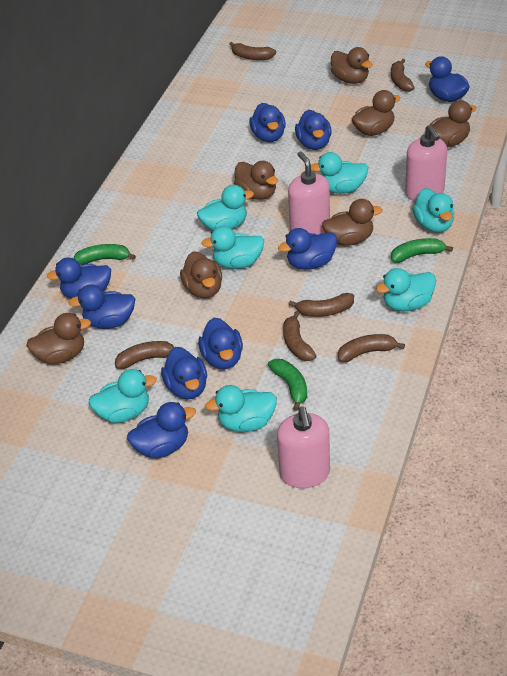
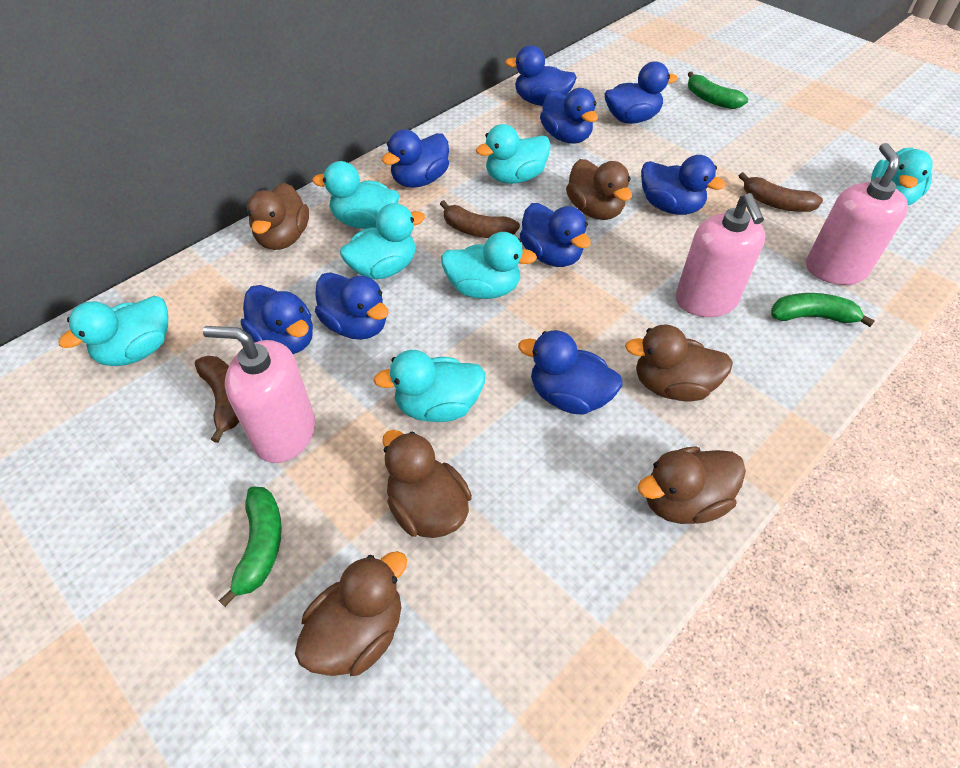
brown banana: [115,341,174,369] [229,42,277,60] [283,311,316,361] [288,293,354,317] [338,334,405,362] [391,59,415,92] = 6 -> [195,356,239,443] [440,200,520,238] [739,172,823,212] = 3
brown duck: [26,313,91,364] [180,251,222,298] [234,161,278,200] [322,199,383,246] [331,47,373,84] [352,90,401,136] [430,100,476,147] = 7 -> [247,183,309,250] [295,551,407,676] [382,430,472,538] [566,159,632,220] [625,325,733,401] [638,446,746,524] = 6

